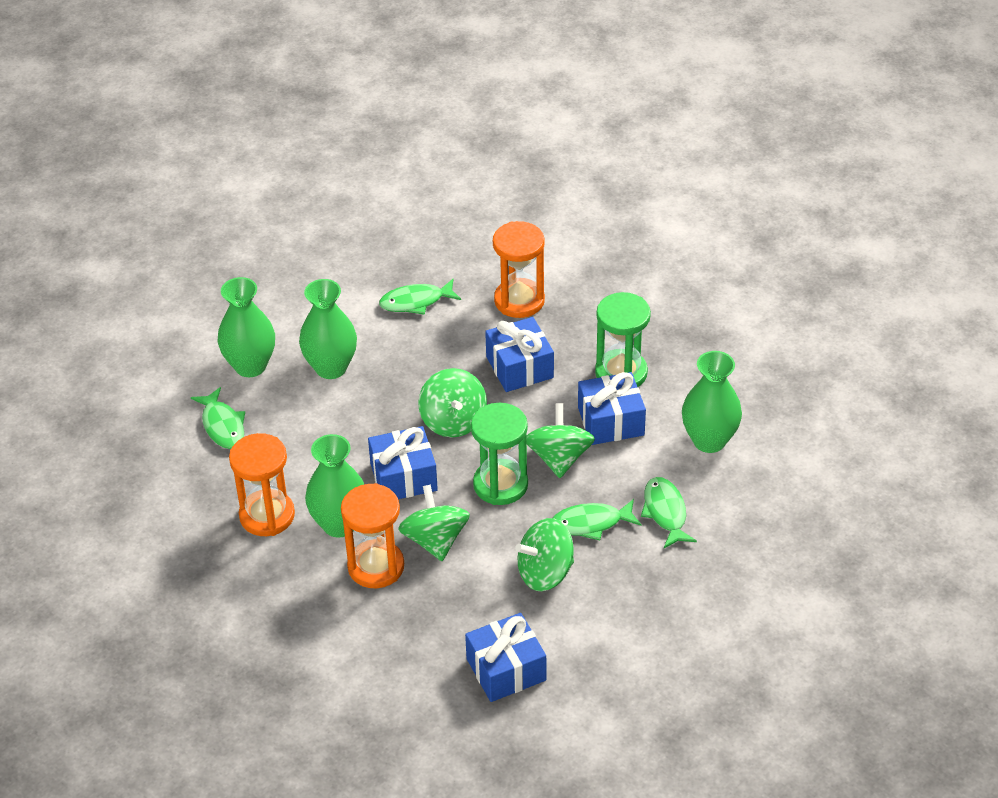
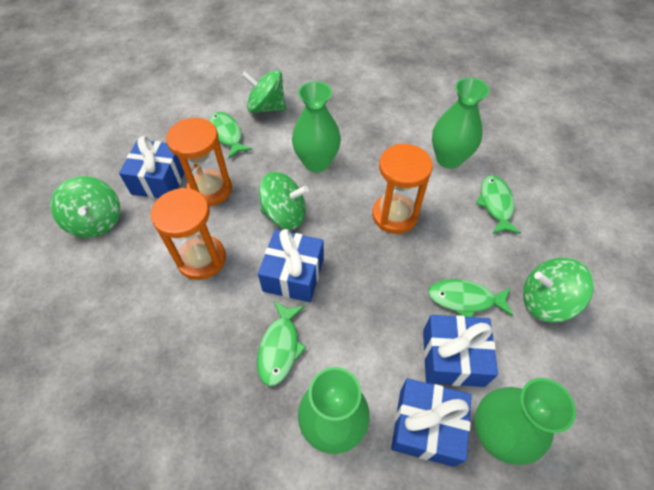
green hourglass: [471,403,528,505] [595,292,651,387] = 2 -> none = 0

